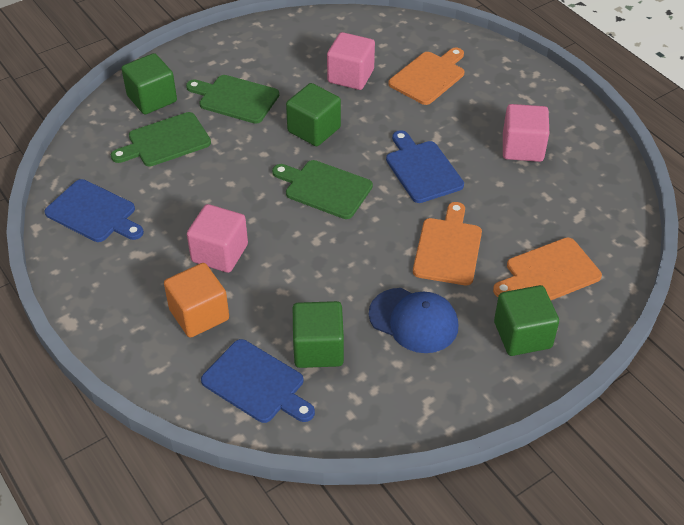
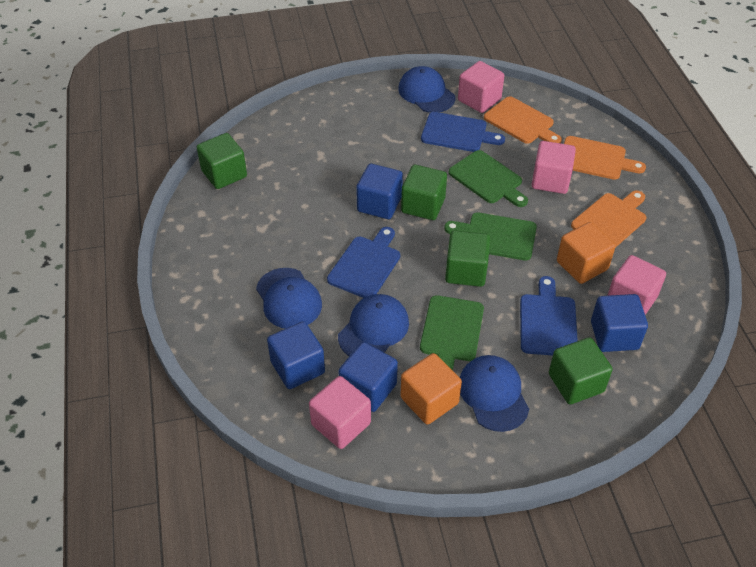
blue cap: [369,288,458,353] = 1 -> [256,268,322,329] [338,294,409,356] [398,66,456,113] [460,355,529,432] = 4
blue cube: none = 0 -> [267,321,325,389] [338,342,398,412] [356,164,403,219] [591,294,648,352] = 4
orange cube: [164,263,229,338] = 1 -> [400,353,462,425] [557,222,616,284] = 2
pink cube: [187,204,248,273] [327,32,375,90] [503,104,549,162] = 3 -> [309,376,371,449] [458,61,504,113] [531,141,576,194] [607,255,666,315] = 4

